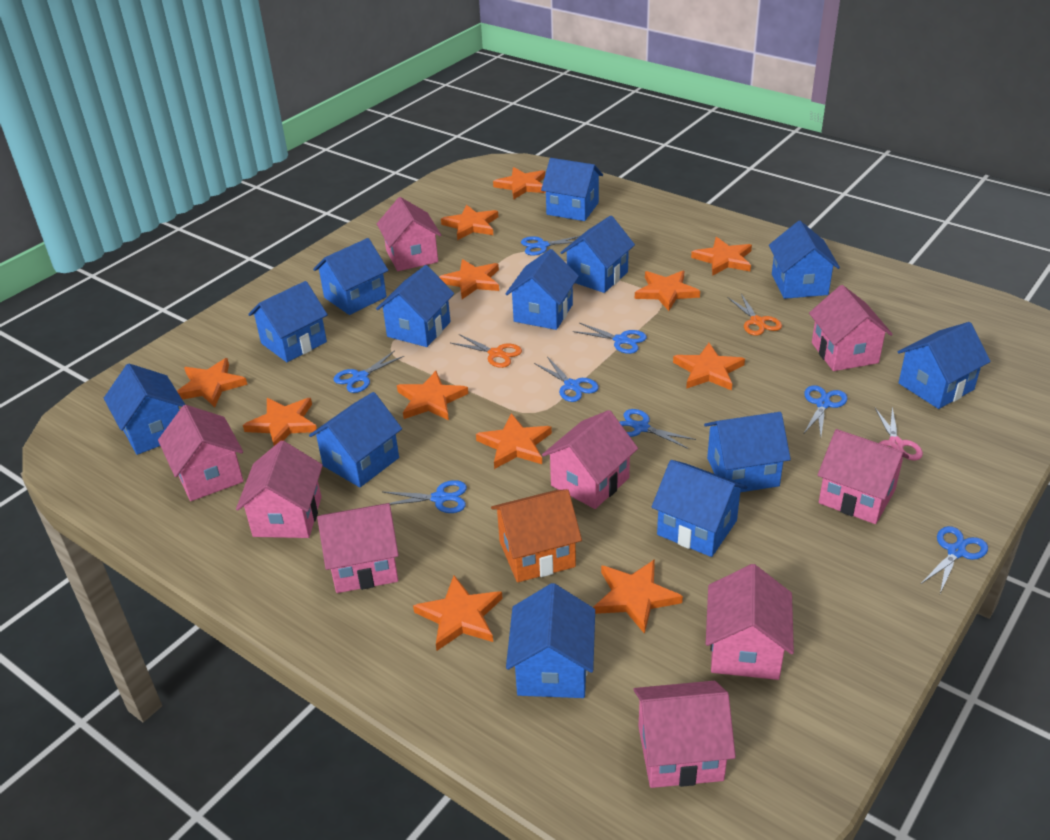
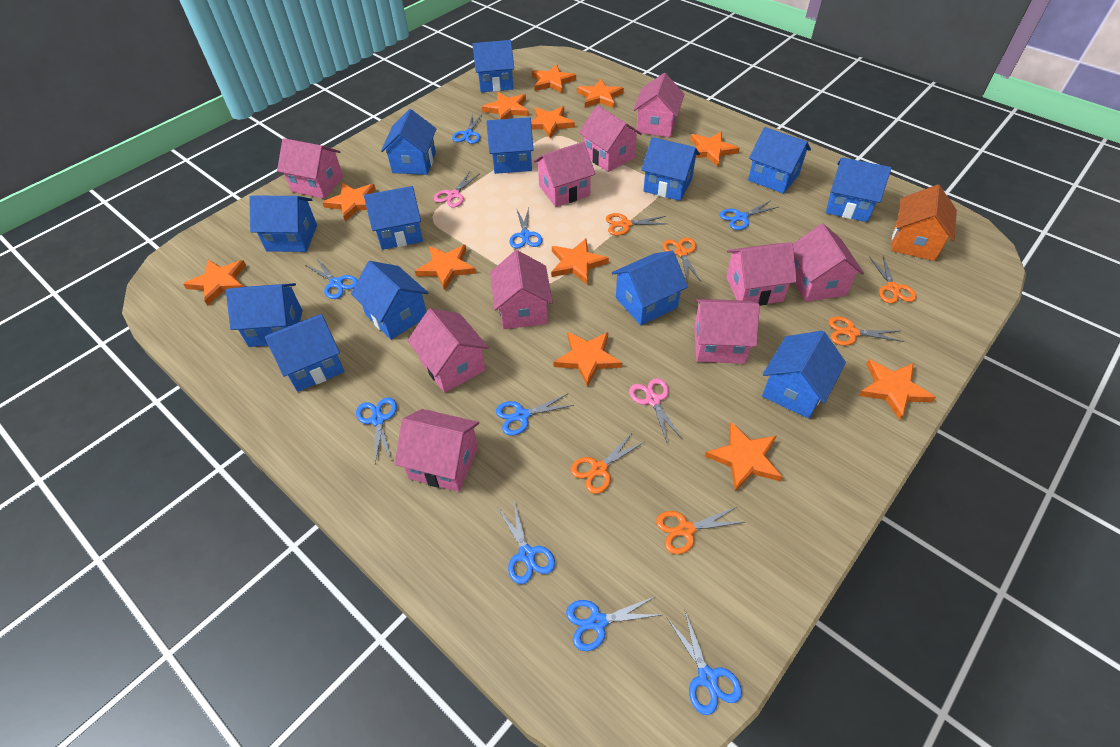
blue scissors: [333,350,404,393] [383,480,467,513] [521,236,580,256] [534,357,599,402] [573,323,647,354] [619,409,696,449] [804,385,848,436] [921,526,988,593] = 8 -> [305,259,358,299] [356,397,397,463] [452,114,483,144] [496,394,574,436] [498,502,555,584] [509,208,542,248] [566,596,660,651] [667,611,742,715] [720,201,779,230] = 9
orange scissors: [451,334,522,368] [728,294,782,336] = 2 -> [570,432,644,494] [606,213,666,236] [656,506,745,554] [663,237,701,283] [829,316,904,346] [869,256,917,304] = 6
pink house: [158,405,244,501] [236,440,323,538] [317,503,399,593] [377,197,441,271] [542,410,638,509] [633,681,736,788] [706,564,794,680] [809,285,893,371] [817,429,909,524] = 9 -> [277,138,343,199] [394,409,479,492] [407,308,489,393] [490,250,553,329] [534,142,595,207] [579,105,642,172] [633,73,684,137] [694,299,760,364] [726,243,797,306] [793,224,864,302] = 10
pink scissors: [875,407,923,460] = 1 -> [434,171,479,207] [629,378,683,442] = 2

